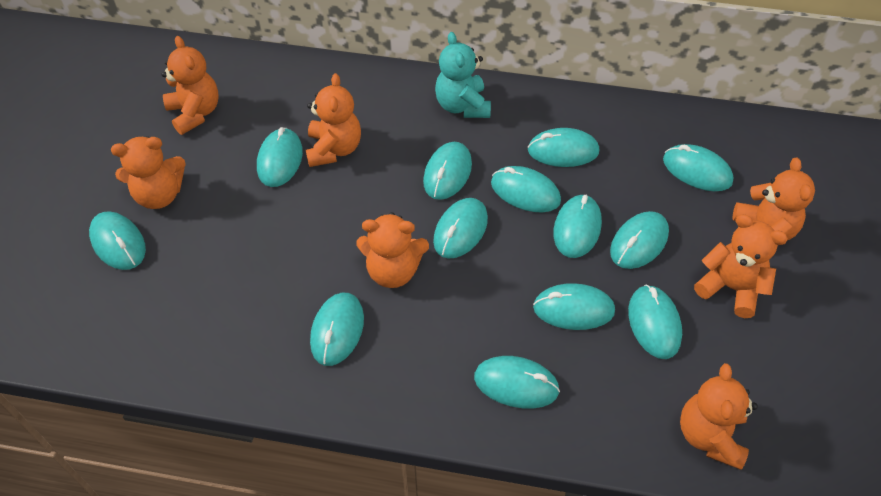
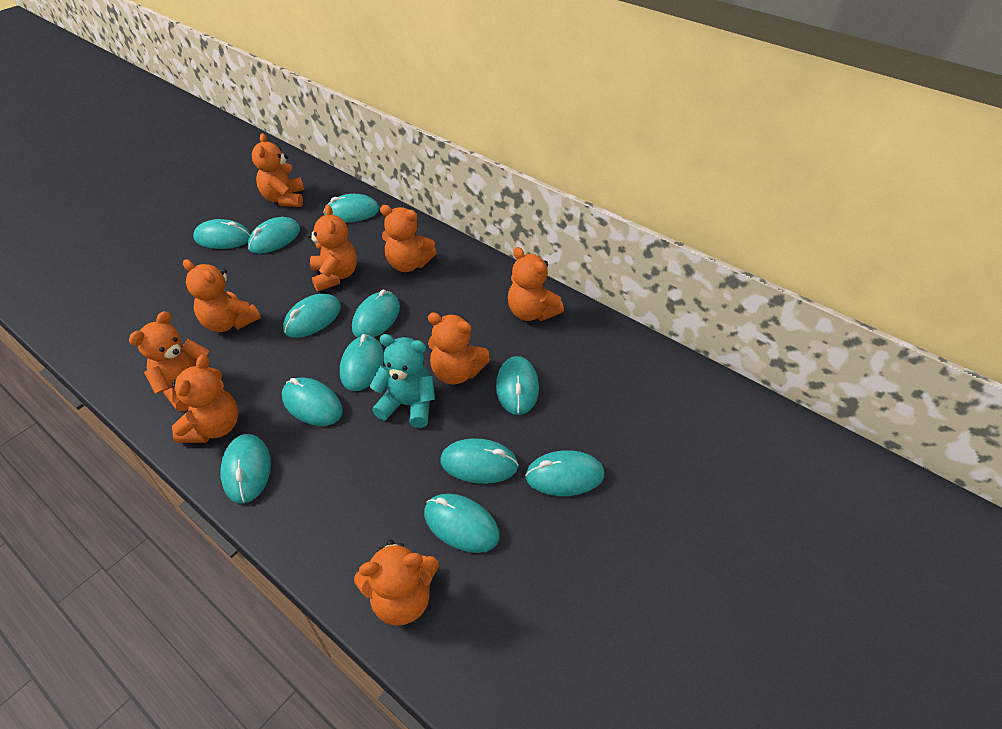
orange teddy bear: [111,136,186,209] [161,36,219,135] [306,73,361,167] [356,212,429,288] [680,363,758,470] [694,214,788,318] [732,158,815,240] = 7 -> [129,311,222,412] [172,355,238,443] [183,259,261,332] [252,133,304,207] [308,205,357,291] [354,540,439,626] [380,205,437,272] [428,312,490,385] [508,247,564,321] = 9
turquoise mouse: [89,211,146,270] [257,127,303,187] [310,293,364,366] [423,142,472,200] [433,198,488,259] [474,356,560,409] [491,166,561,212] [528,128,599,167] [533,283,615,330] [553,194,602,258] [610,211,669,269] [628,285,682,359] [663,144,734,191] = 13 -> [193,219,251,249] [220,434,271,503] [248,217,300,254] [282,378,343,426] [283,294,341,338] [324,194,380,222] [340,334,384,391] [352,290,400,338] [424,494,500,553] [440,438,519,484] [496,356,539,415] [525,450,604,496] = 12

